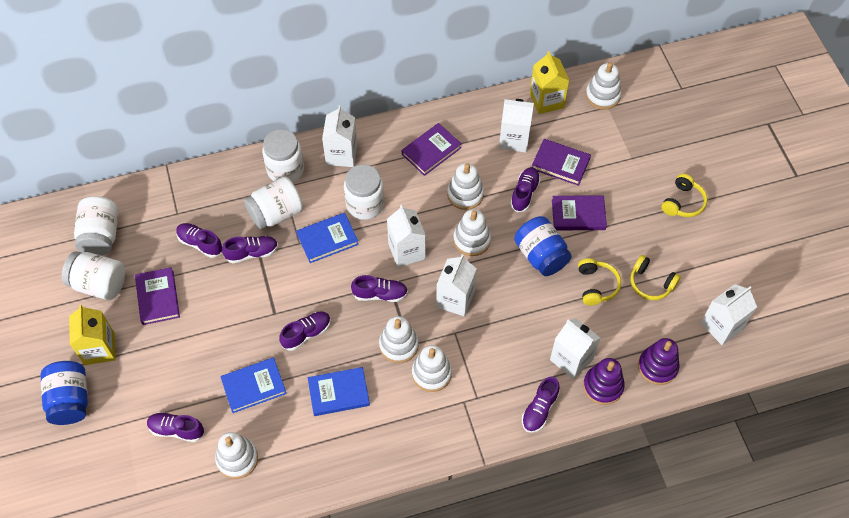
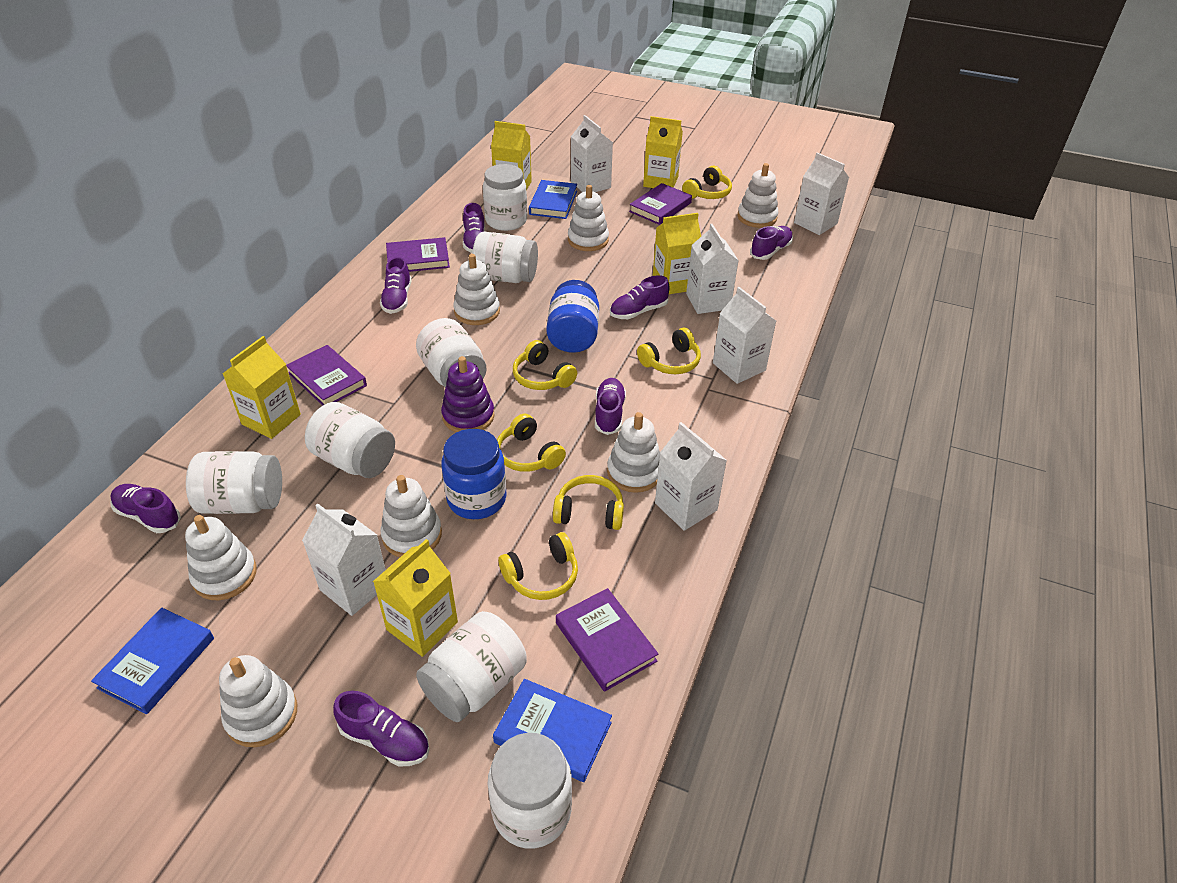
purple stacking toy: [583,358,625,405] [638,338,680,385] = 2 -> [441,356,494,432] = 1
white jar: [62,251,125,300] [74,196,119,255] [244,176,303,230] [262,129,304,183] [344,164,384,220] = 5 -> [186,451,282,514] [305,402,395,478] [416,318,487,388] [416,611,527,722] [472,232,538,283] [483,164,527,231] [488,733,572,849] = 7
white stacking toy: [215,432,258,479] [379,316,419,363] [412,345,452,392] [447,163,484,210] [453,209,491,256] [586,62,621,110] = 6 -> [185,515,257,600] [219,655,297,747] [380,475,442,557] [453,254,500,325] [568,185,609,251] [607,412,660,493] [737,163,778,228] = 7
yellow carton: [69,305,116,365] [530,51,569,114] = 2 -> [222,336,301,439] [373,539,458,657] [491,121,532,190] [643,116,683,188] [653,213,701,294] = 5
yellow headphones: [578,258,621,305] [630,255,681,300] [661,174,707,217] = 3 -> [497,414,566,472] [499,532,578,600] [513,340,577,390] [553,475,624,530] [637,328,701,374] [682,166,732,199] = 6

